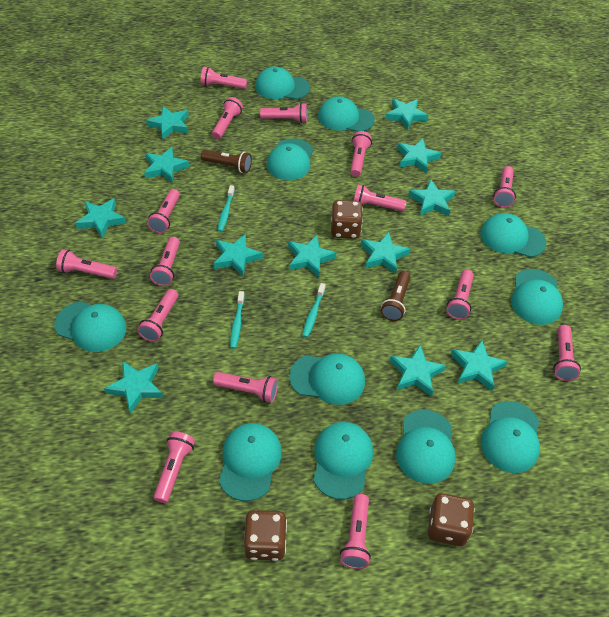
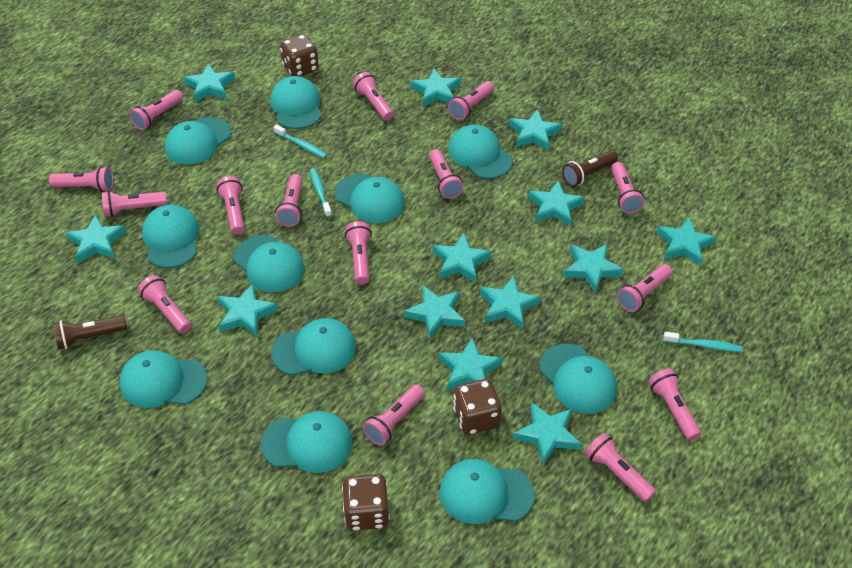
turquoise star: [75,198,126,239] [104,361,163,414] [144,147,189,183] [146,106,188,140] [213,234,263,277] [288,235,337,277] [361,232,410,274] [385,98,428,130] [390,345,446,397] [397,138,441,174] [408,179,456,216] [451,340,508,391] = 12 -> [66,214,127,263] [183,64,235,102] [218,284,278,337] [404,286,465,339] [410,69,461,107] [433,233,491,283] [438,338,502,391] [480,276,540,329] [509,109,562,151] [513,402,581,465] [528,181,585,227] [563,244,624,293] [657,217,717,266] = 13

